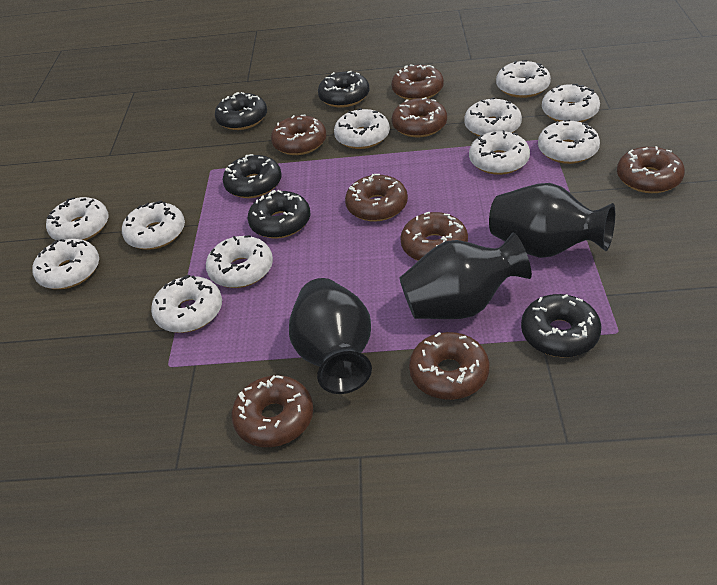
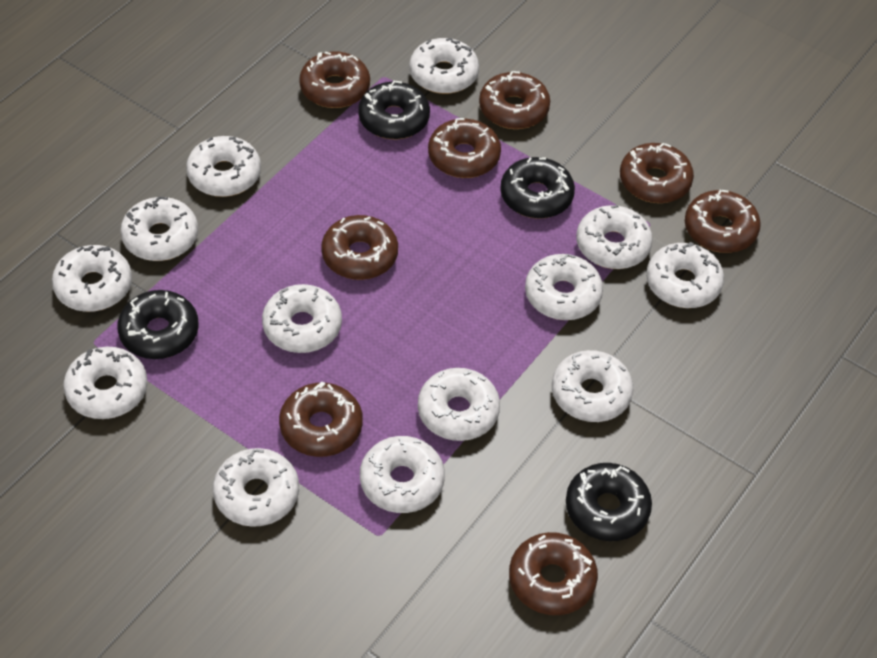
black donut: [215,92,267,130] [223,154,282,198] [248,190,310,239] [318,71,370,108] [521,294,602,357] = 5 -> [117,290,199,359] [358,81,430,139] [500,157,575,219] [566,463,652,541] = 4
black vase: [289,278,372,394] [400,233,532,319] [489,183,615,258] = 3 -> none = 0
white donut: [32,239,99,289] [46,197,108,241] [122,200,185,250] [151,274,222,333] [206,235,273,288] [334,108,390,149] [464,97,522,136] [469,130,530,175] [496,60,551,98] [538,119,600,164] [542,84,600,122] = 11 -> [52,245,132,312] [63,347,148,419] [120,196,198,261] [186,136,261,197] [213,448,299,527] [262,284,342,353] [360,436,445,513] [409,38,479,94] [418,368,500,441] [525,254,603,320] [552,350,633,422] [576,205,653,269] [646,242,724,308] = 13

